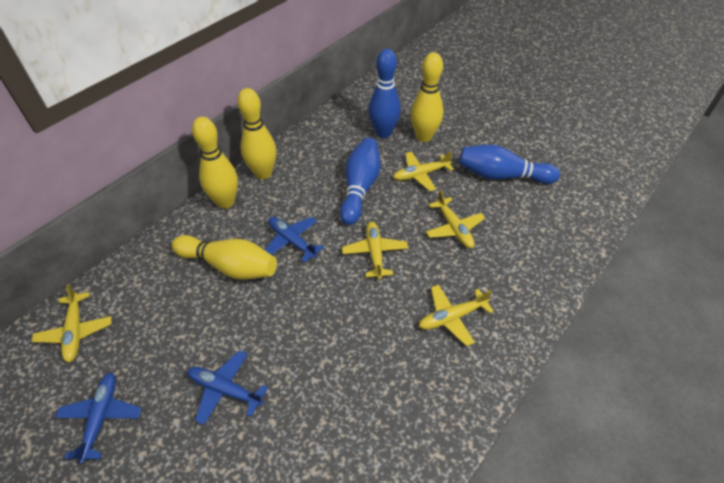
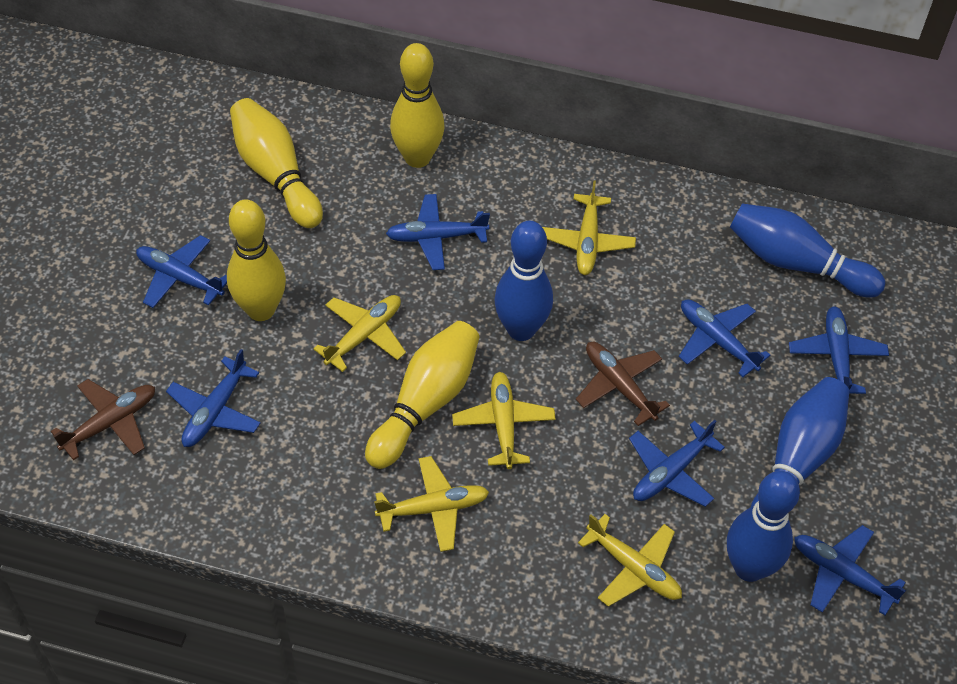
blue bowling pin: [340,138,381,225] [368,49,401,138] [459,144,560,184] = 3 -> [494,221,553,341] [727,471,800,582] [730,203,885,298] [751,377,850,507] = 4
blue plane: [55,372,142,463] [188,350,268,425] [265,217,324,263] = 3 -> [136,235,227,308] [166,349,261,447] [386,194,490,270] [629,420,725,507] [679,299,770,377] [789,306,889,394] [794,525,906,615] = 7
brown plane: none = 0 -> [51,379,155,460] [576,342,670,426] = 2

